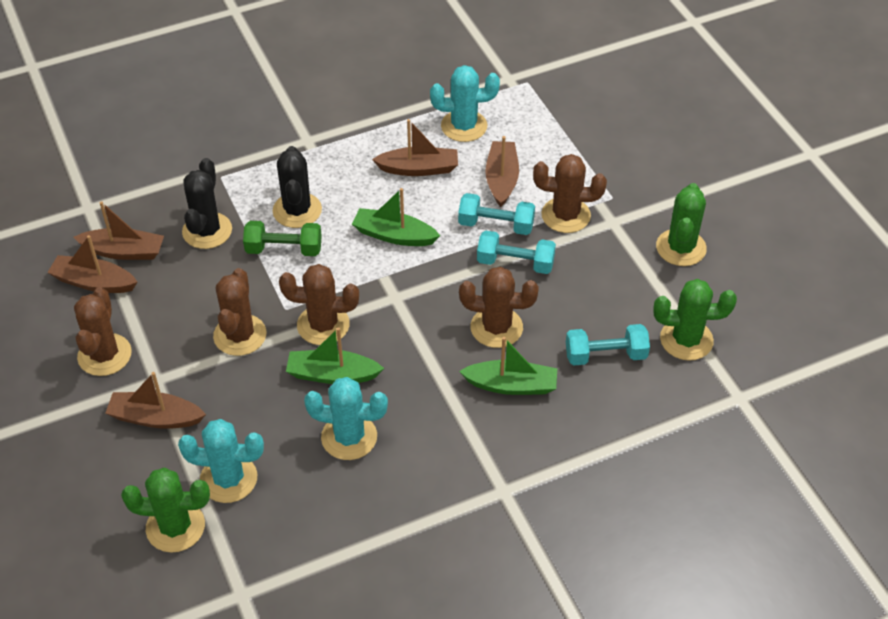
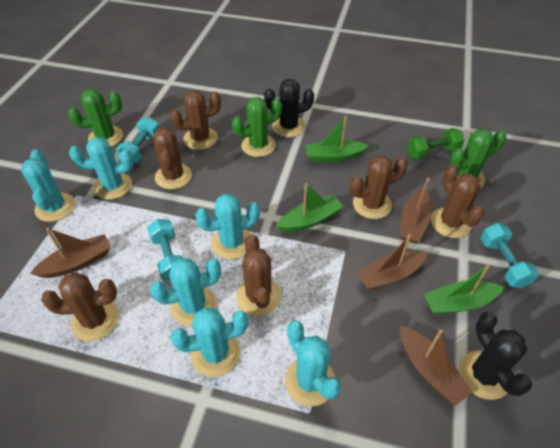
brown boat: [47,235,137,293] [73,201,164,260] [106,372,206,429] [372,119,458,176] [485,136,519,207] = 5 -> [30,228,111,278] [357,234,428,290] [400,178,432,243] [400,326,473,406] = 4
brown cactus: [74,287,132,376] [213,268,266,356] [279,264,359,345] [459,267,539,348] [533,154,607,233] = 5 -> [41,272,119,341] [152,127,192,189] [170,90,221,150] [236,234,281,316] [350,156,408,219] [431,164,484,238] = 6
turquoise cactus: [178,419,264,503] [304,377,388,460] [430,65,500,142] = 3 -> [21,149,75,222] [69,137,134,200] [150,258,221,326] [171,307,248,377] [195,194,260,259] [285,321,341,407] = 6

